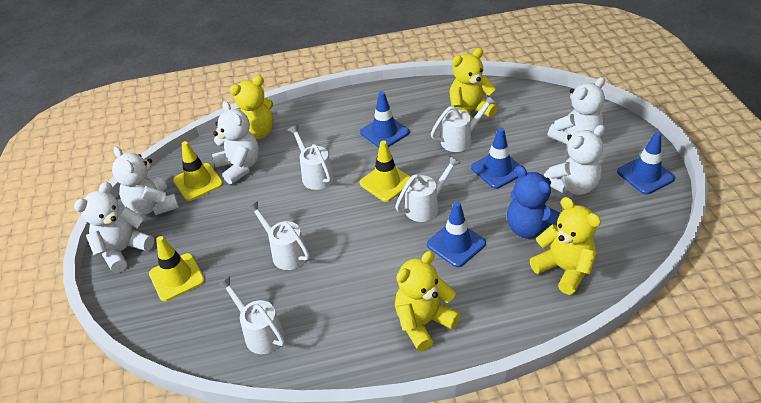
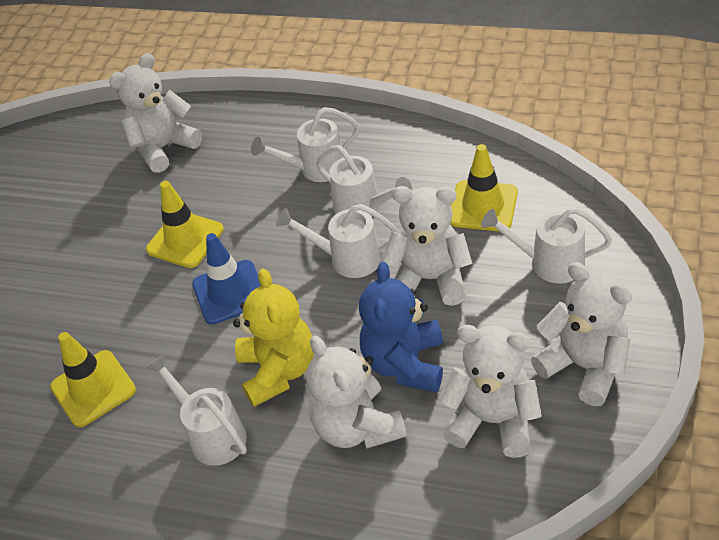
blue traffic cone: [360,91,410,148] [427,201,486,267] [471,127,520,189] [617,132,675,195] = 4 -> [192,233,261,325] = 1
yellow teddy bear: [230,76,273,140] [395,251,460,351] [449,48,498,120] [530,197,601,295] = 4 -> [233,268,314,407] = 1

